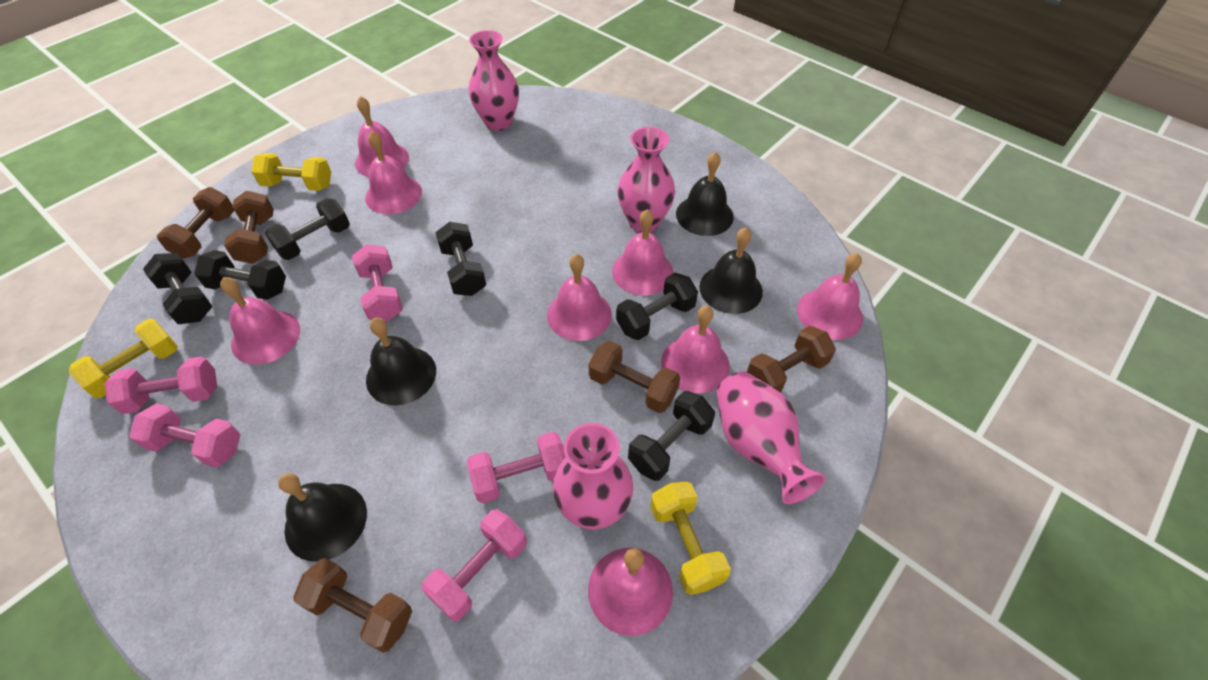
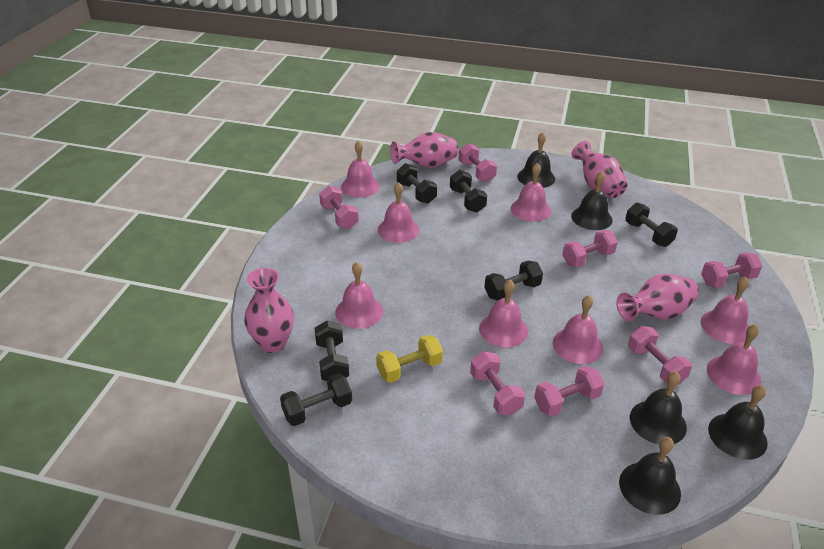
black bell: [278,473,367,562] [366,317,436,405] [676,152,734,236] [699,228,763,314] = 4 -> [517,132,555,188] [571,171,613,230] [619,437,681,515] [630,371,687,445] [708,385,768,460] = 5
brown dumbbell: [157,187,234,259] [224,191,274,264] [293,558,412,653] [589,340,680,413] [747,326,836,393] = 5 -> none = 0
pink dumbbell: [105,356,217,414] [129,403,240,468] [352,244,403,321] [421,509,527,622] [467,432,566,503] = 5 -> [319,186,359,229] [458,143,497,182] [470,352,525,415] [534,366,604,416] [562,230,618,267] [628,326,692,384] [701,252,762,288] = 7
yellow dumbbell: [69,319,178,398] [251,153,331,191] [650,482,731,595] = 3 -> [376,335,443,383] = 1

